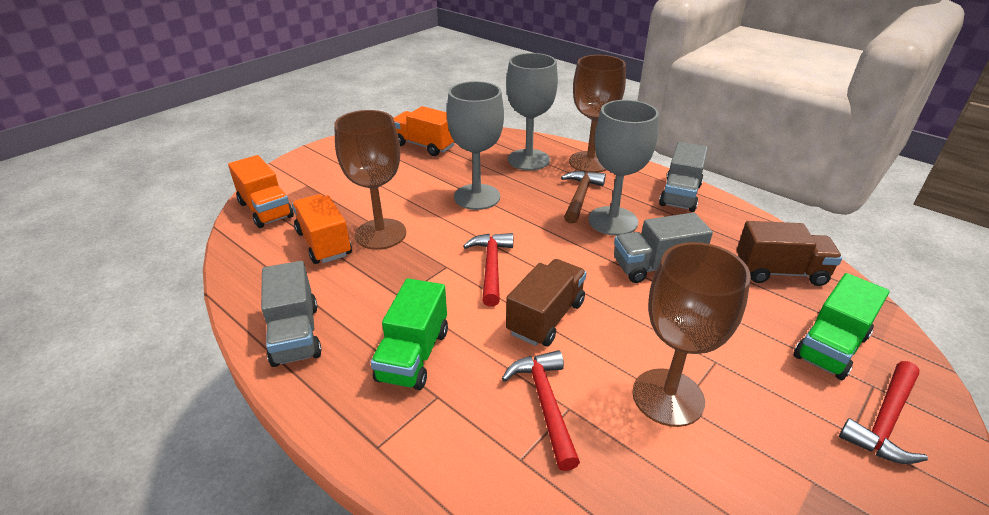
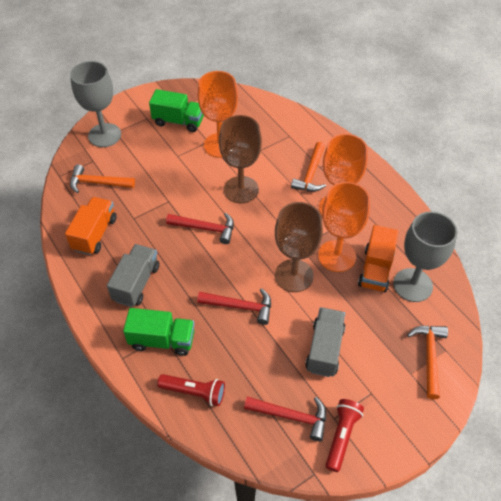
brown goblet: [334,110,406,250] [569,55,626,173] [632,242,751,427] = 3 -> [219,115,262,204] [275,202,323,292] = 2
brown hammer: [561,171,606,224] = 1 -> none = 0
brown truck: [506,259,587,346] [737,221,842,286] = 2 -> none = 0
grey goblet: [447,81,504,210] [506,53,558,170] [588,100,659,236] = 3 -> [70,61,121,147] [393,211,458,302] = 2
grey truck: [261,261,322,367] [614,213,713,283] [659,142,708,212] = 3 -> [107,244,160,307] [305,307,345,377] = 2
orange goblet: none = 0 -> [198,71,238,158] [318,182,370,272] [319,134,368,215] = 3
orange hammer: none = 0 -> [70,164,135,193] [291,142,326,192] [407,326,448,399] = 3
orange truck: [228,155,294,228] [292,194,352,264] [394,106,454,156] = 3 -> [65,197,117,255] [358,225,398,292] = 2
red flashlight: none = 0 -> [157,374,225,406] [326,399,364,472] = 2

